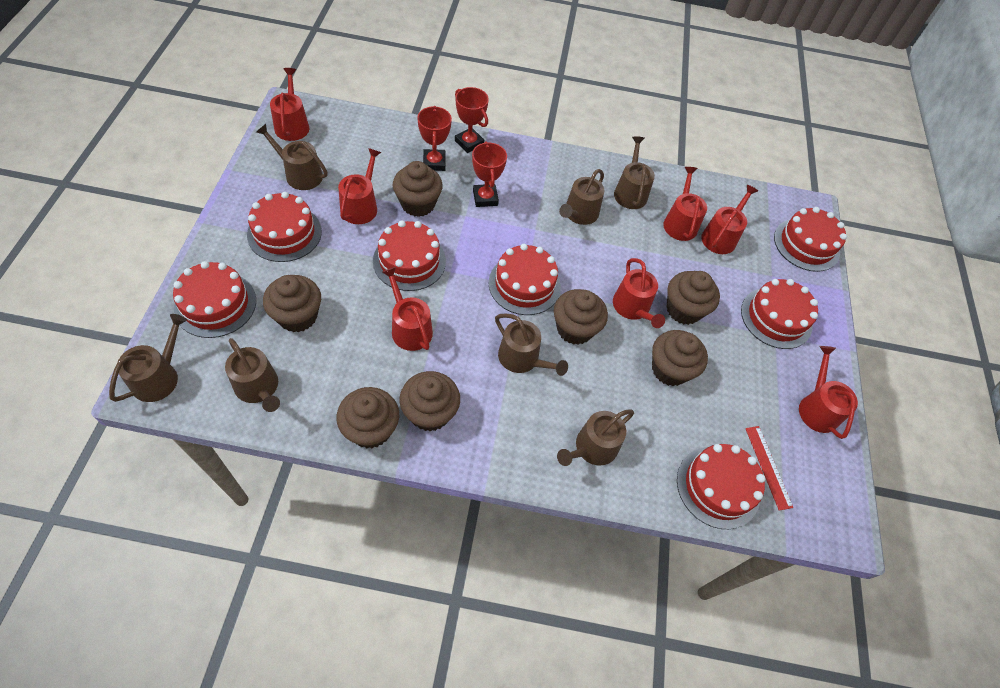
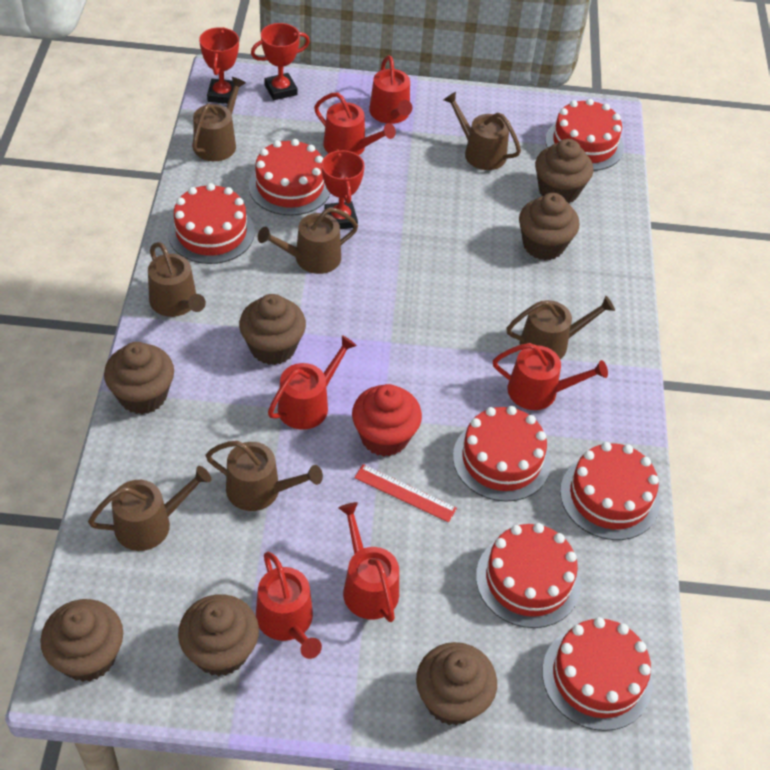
red cupcake: none = 0 -> [352,384,422,457] = 1
red watering can: [270,68,309,141] [338,148,381,224] [382,267,433,351] [613,258,665,328] [663,167,707,241] [701,185,758,254] [799,346,858,439] = 7 -> [256,552,322,659] [268,335,357,430] [314,92,396,155] [339,502,399,622] [369,55,412,124] [493,343,608,410] = 6

